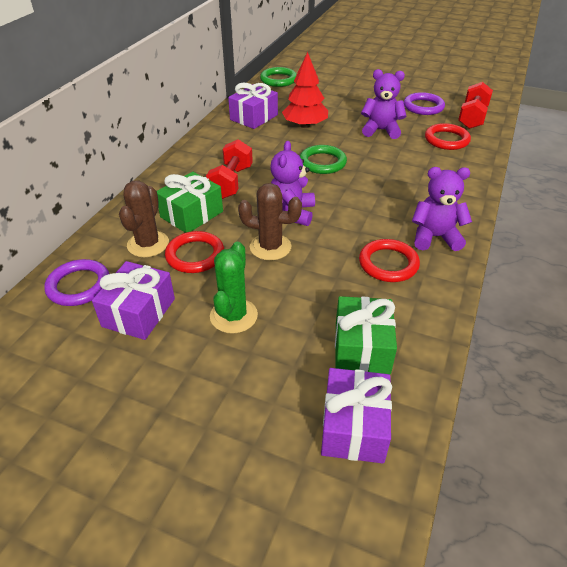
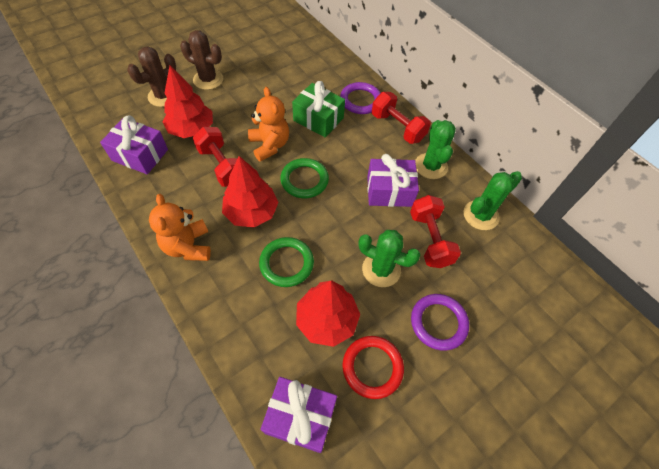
green cactus: [210,242,258,334] = 1 -> [358,230,421,287] [415,120,456,179] [464,171,522,230] = 3
green gift: [157,172,223,233] [335,296,397,374] = 2 -> [292,81,345,137] = 1
orange teddy bear: none = 0 -> [149,194,211,261] [248,87,289,162] = 2
purple teddy bear: [270,141,315,226] [361,69,406,139] [412,167,472,251] = 3 -> none = 0
red dumbbell: [206,139,253,199] [458,82,493,129] = 2 -> [193,127,238,187] [372,92,431,144] [410,195,461,268] = 3
red ring: [165,231,224,273] [359,239,420,282] [425,123,471,150] = 3 -> [342,336,404,399] = 1
red tree: [282,52,328,128] = 1 -> [162,66,213,138] [222,156,279,228] [296,281,360,347] = 3

